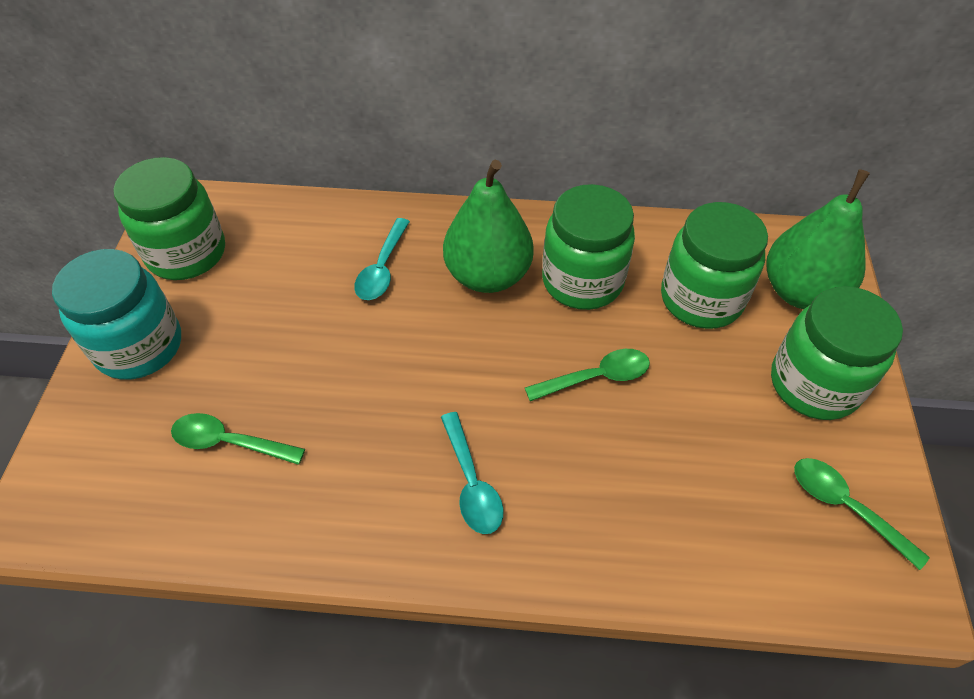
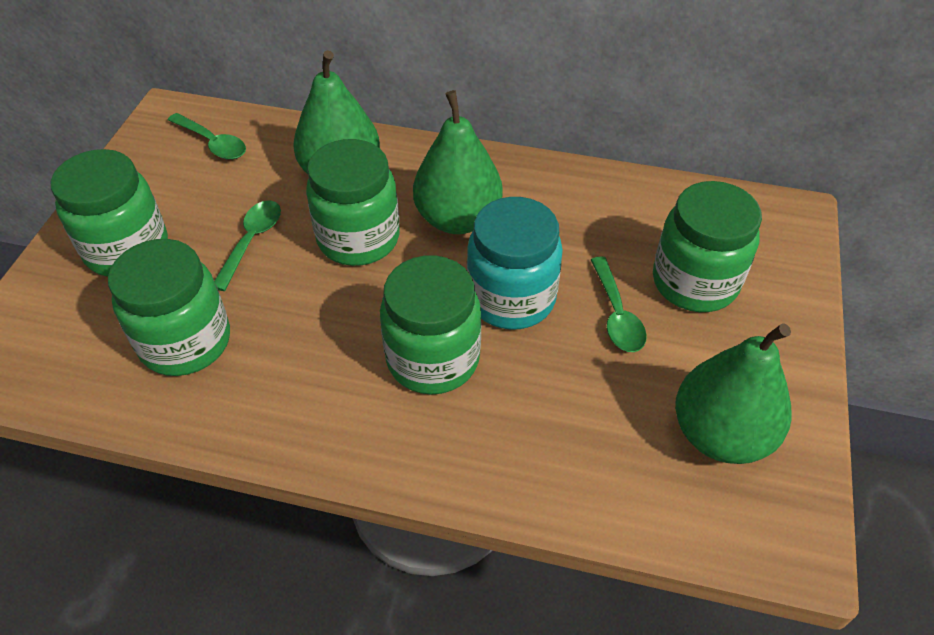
green jar: [114,157,225,280] [542,184,635,310] [661,202,768,329] [771,286,903,420] = 4 -> [51,149,168,277] [108,239,230,376] [306,139,400,266] [380,255,481,395] [653,181,762,312] = 5
green pear: [443,160,534,293] [766,169,870,309] = 2 -> [293,50,380,174] [413,90,503,234] [675,323,792,464] = 3
turquoise spoon: [354,218,410,300] [441,412,503,534] = 2 -> none = 0

